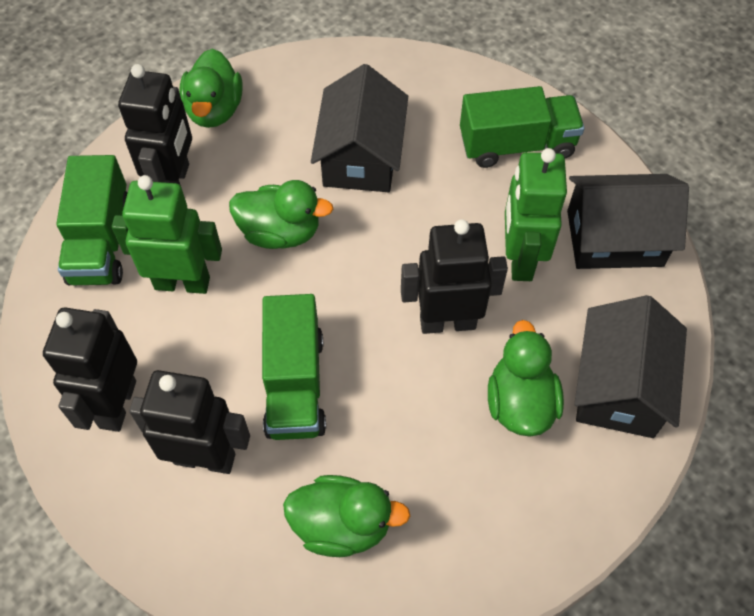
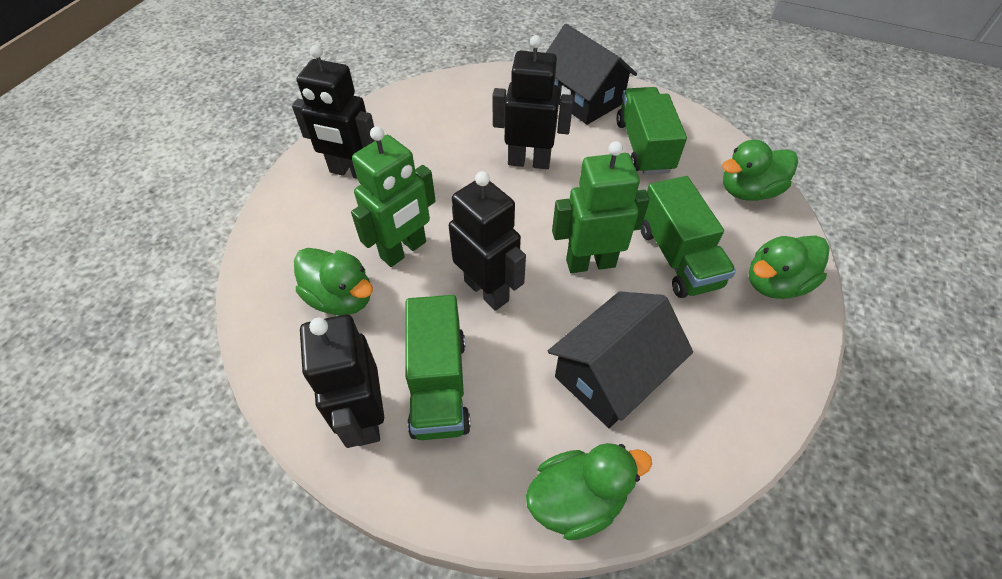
black house: [311,64,408,192] [567,174,689,269] [574,295,687,438] = 3 -> [546,24,637,125] [548,291,693,428] = 2

